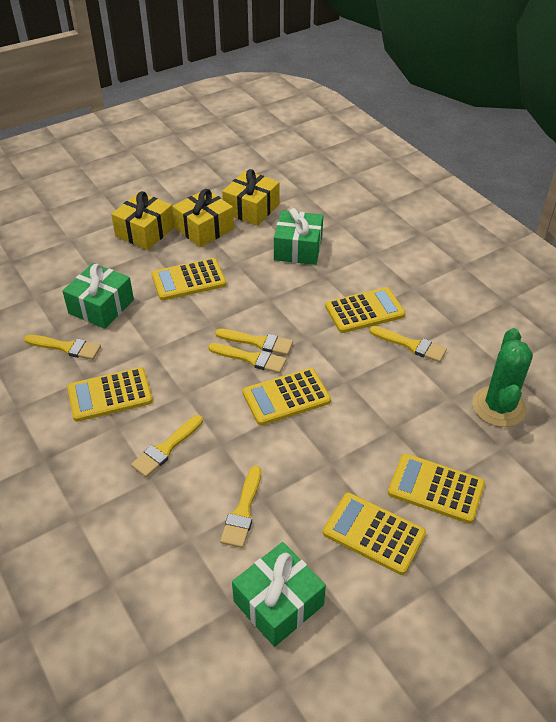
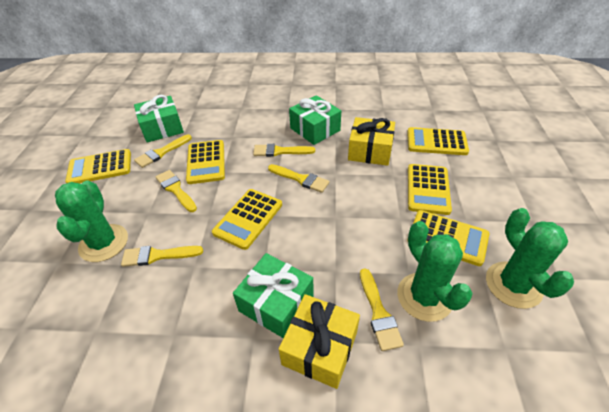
green cactus: [472,328,533,427] = 1 -> [55,180,128,262] [397,221,473,322] [486,208,574,309] = 3
yellow gift: [111,191,175,250] [172,189,234,247] [222,169,279,226] = 3 -> [279,294,360,389] [348,117,395,166] = 2

